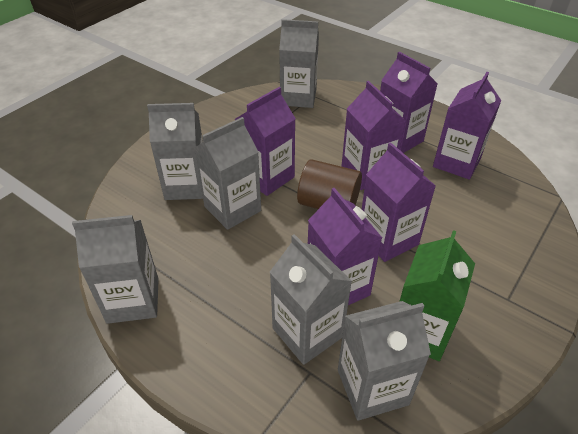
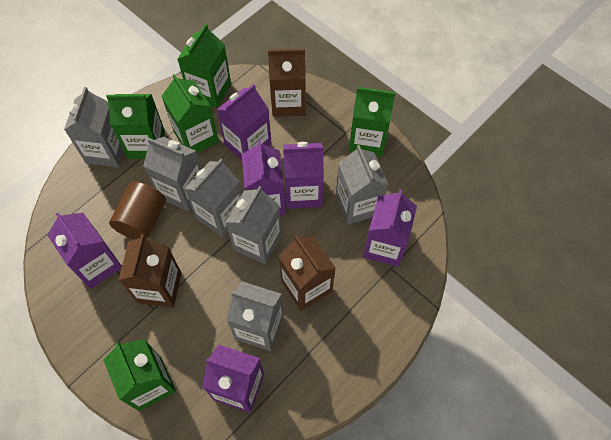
brown carton: none = 0 -> [118,234,181,307] [268,49,306,117] [279,235,335,311] = 3
green carton: [399,230,475,361] = 1 -> [103,339,176,411] [106,94,165,159] [161,74,219,153] [178,24,231,108] [349,87,395,157] = 5

